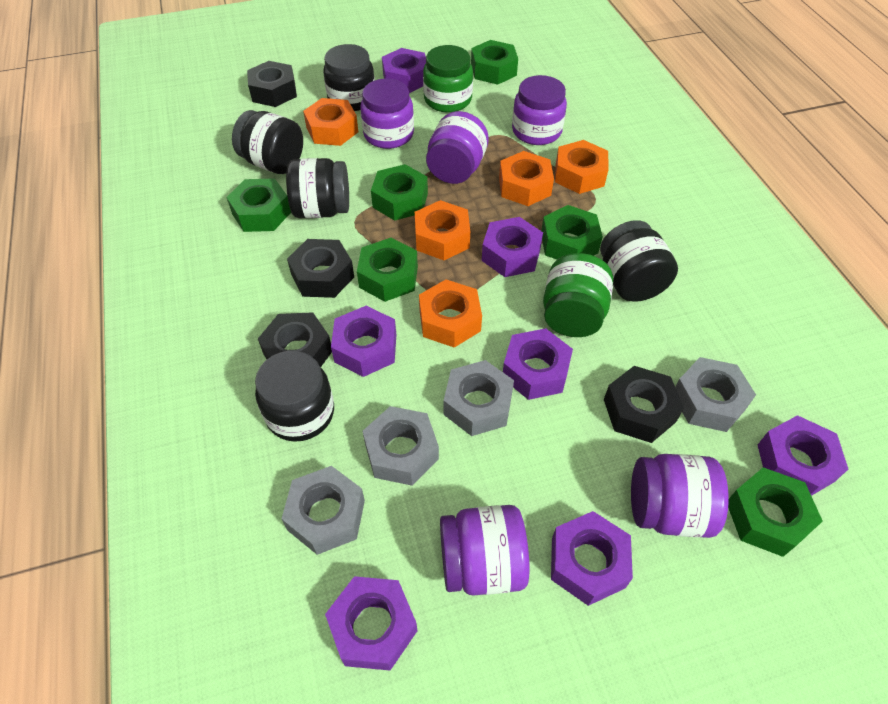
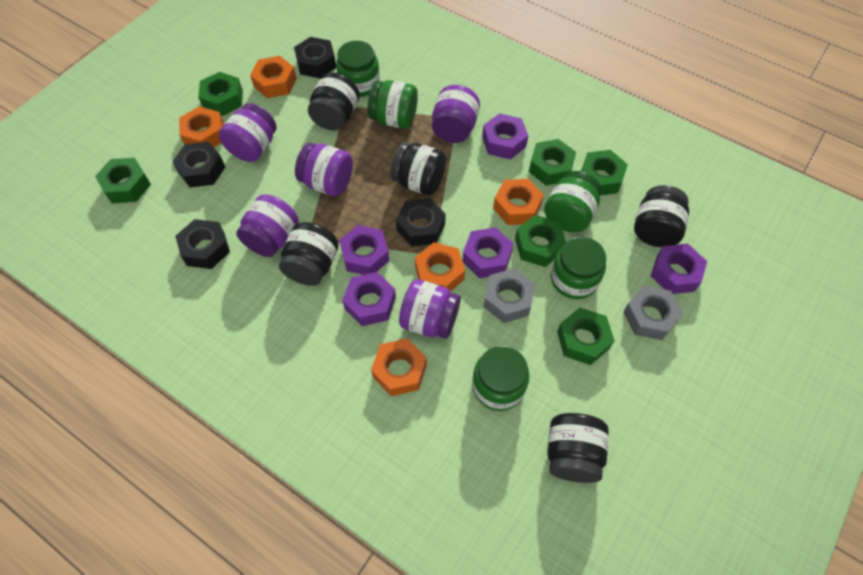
green jar: [423,45,473,113] [543,253,613,337] = 2 -> [336,41,380,97] [368,80,418,129] [472,346,529,411] [544,171,602,232] [551,237,606,299] = 5
grey nut: [282,466,365,555] [363,406,439,486] [444,360,514,436] [675,357,756,432] = 4 -> [484,268,535,323] [623,286,683,340] = 2
purple nut: [325,576,417,671] [331,306,396,377] [382,48,426,93] [482,217,543,277] [503,328,573,400] [551,511,633,606] [758,415,848,496] = 7 -> [339,225,390,275] [342,272,396,326] [462,227,513,278] [482,113,528,159] [651,244,707,294] = 5

